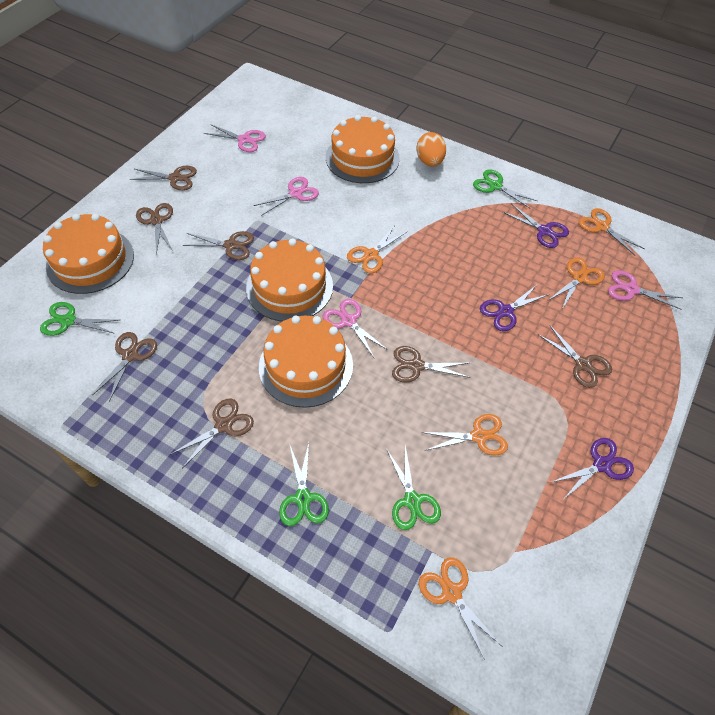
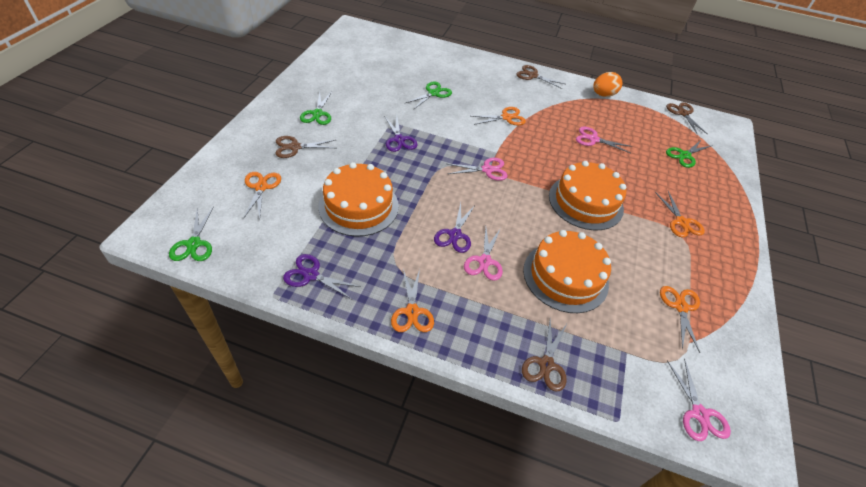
brown scissors: [92,332,157,401] [130,166,197,190] [136,203,173,255] [170,398,254,468] [182,231,254,260] [392,346,471,383] [539,325,612,388] = 7 -> [276,136,335,158] [516,65,565,89] [522,319,567,391] [666,103,708,135] = 4
orange cake: [43,214,134,294] [246,239,333,322] [259,316,353,408] [326,115,400,183] = 4 -> [318,162,399,237] [523,230,611,313] [549,161,626,230] = 3

